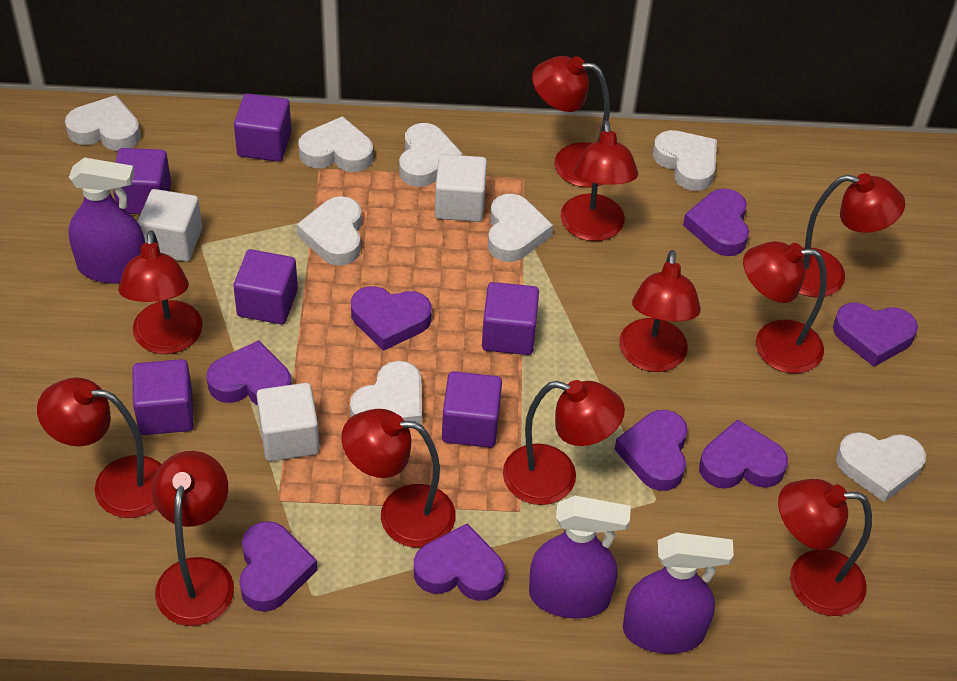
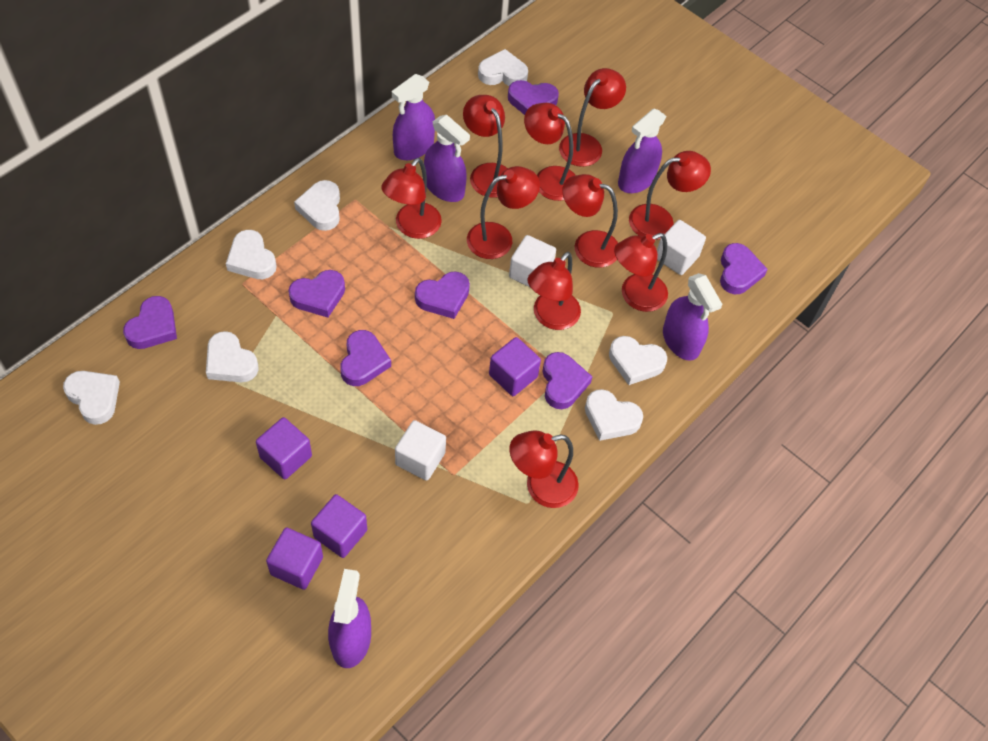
purple cube: [113,148,171,214] [132,359,194,435] [233,249,298,324] [234,93,291,162] [442,371,502,448] [482,282,539,355] = 6 -> [256,417,312,480] [266,527,323,590] [311,494,367,558] [489,337,541,396] = 4
purple heart: [207,340,292,406] [239,521,317,612] [351,286,432,351] [414,523,505,601] [615,410,688,491] [683,189,749,256] [699,419,788,489] [833,303,918,367] = 8 -> [123,296,177,349] [288,270,345,317] [340,330,391,386] [415,271,470,319] [508,80,559,115] [542,352,592,409] [720,243,768,294] = 7
purple spray bottle: [68,157,145,284] [529,496,631,619] [623,532,734,654] = 3 -> [328,569,371,668] [392,74,435,160] [424,115,470,202] [618,108,666,193] [663,273,723,361] = 5
red lamp: [37,378,162,518] [118,230,203,354] [152,451,234,626] [341,409,456,548] [503,380,625,505] [532,56,610,188] [561,120,638,241] [619,250,701,372] [743,241,827,374] [778,479,872,616] [799,173,905,298] = 11 -> [381,158,442,239] [463,95,508,198] [467,166,540,259] [509,431,579,508] [524,103,576,201] [528,252,581,330] [559,68,626,167] [562,174,618,268] [614,233,668,312] [629,151,711,240] = 10
white heart: [65,95,141,151] [297,196,362,266] [299,116,373,172] [350,361,422,425] [399,123,463,187] [488,194,553,262] [653,130,717,191] [836,432,926,502] = 8 -> [63,371,120,425] [206,331,259,382] [226,230,277,279] [294,180,340,231] [478,49,528,86] [585,389,643,441] [609,336,667,385] = 7

